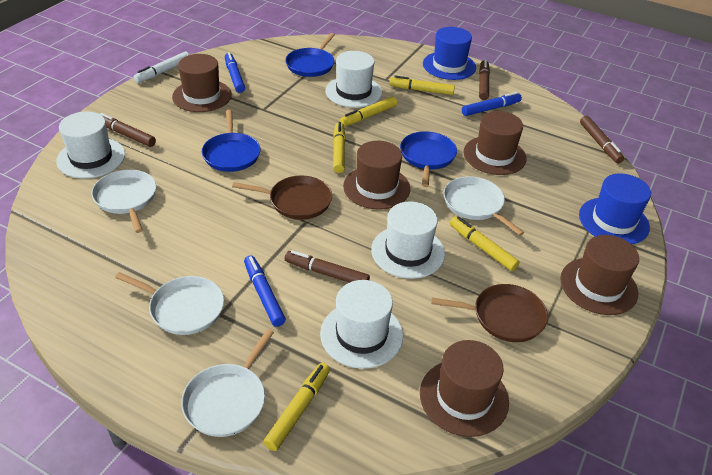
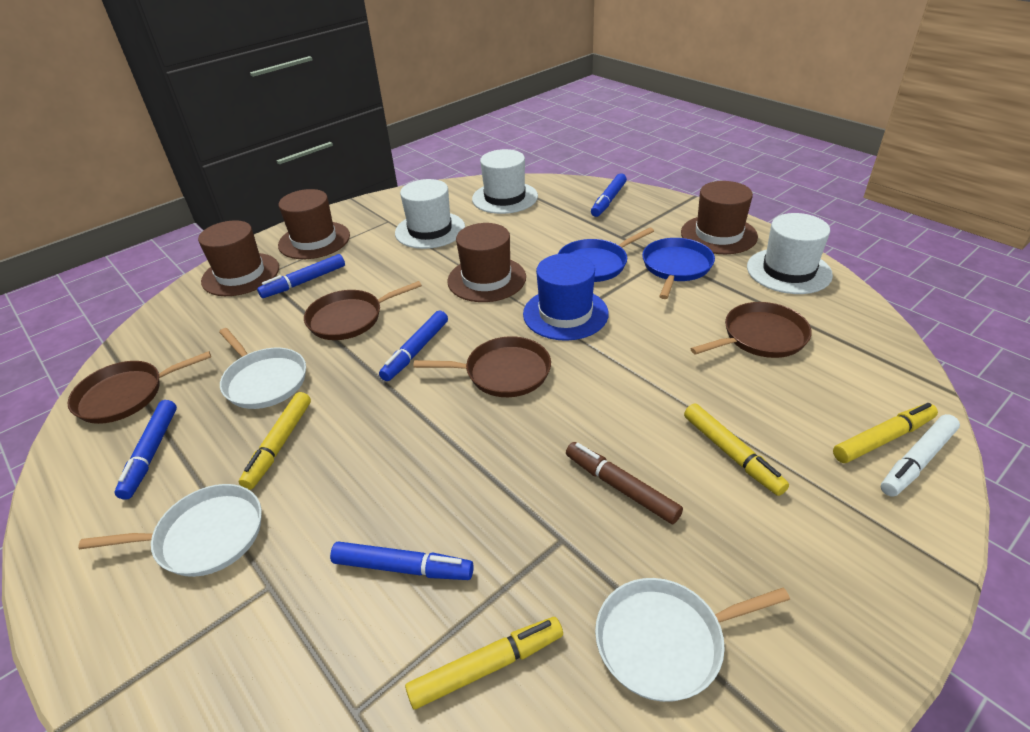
blue hat: [423,27,476,80] [579,173,651,245] = 2 -> [523,253,609,341] = 1
blue marker: [225,52,245,93] [244,255,286,327] [462,92,522,116] = 3 -> [114,400,177,500] [257,254,345,298] [330,542,474,580] [379,311,448,381] [591,173,627,217] = 5
blue pan: [202,110,260,172] [285,33,335,77] [400,131,457,187] = 3 -> [558,227,654,282] [642,238,715,299] = 2
brown hat: [172,54,232,112] [343,141,410,210] [420,340,509,437] [463,111,527,175] [560,235,639,315] = 5 -> [198,220,279,296] [278,189,350,259] [447,223,526,302] [681,181,758,254] = 4
brown marker: [100,113,156,147] [285,250,370,283] [479,60,490,100] [580,116,624,163] = 4 -> [566,442,683,524] = 1
brown pan: [232,175,332,220] [431,284,548,342] = 2 -> [67,351,211,424] [304,281,422,340] [413,336,551,397] [691,302,812,358] = 4
white hat: [56,111,125,179] [320,280,403,369] [325,51,382,108] [371,201,445,279] = 4 -> [395,179,465,249] [472,149,538,214] [747,213,833,294] = 3
white pan: [91,170,156,233] [115,272,224,335] [181,329,274,437] [443,176,524,236] = 4 -> [78,484,262,577] [219,328,306,409] [595,578,790,702] = 3
yellow marker: [264,363,330,451] [333,122,346,173] [339,96,397,127] [389,76,455,95] [450,217,520,271] = 5 -> [239,392,311,490] [405,617,563,709] [684,403,789,496] [833,403,938,463] = 4

